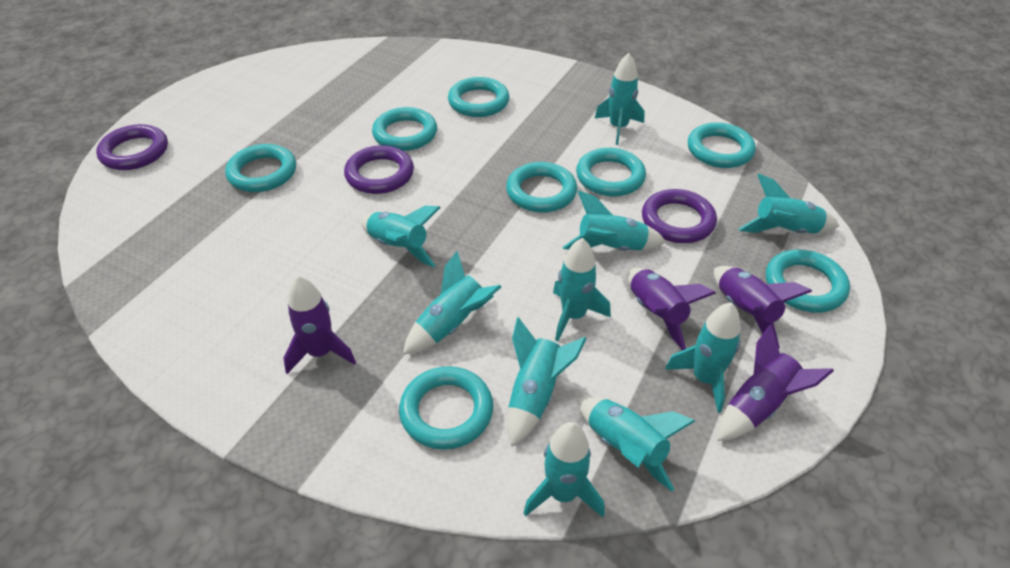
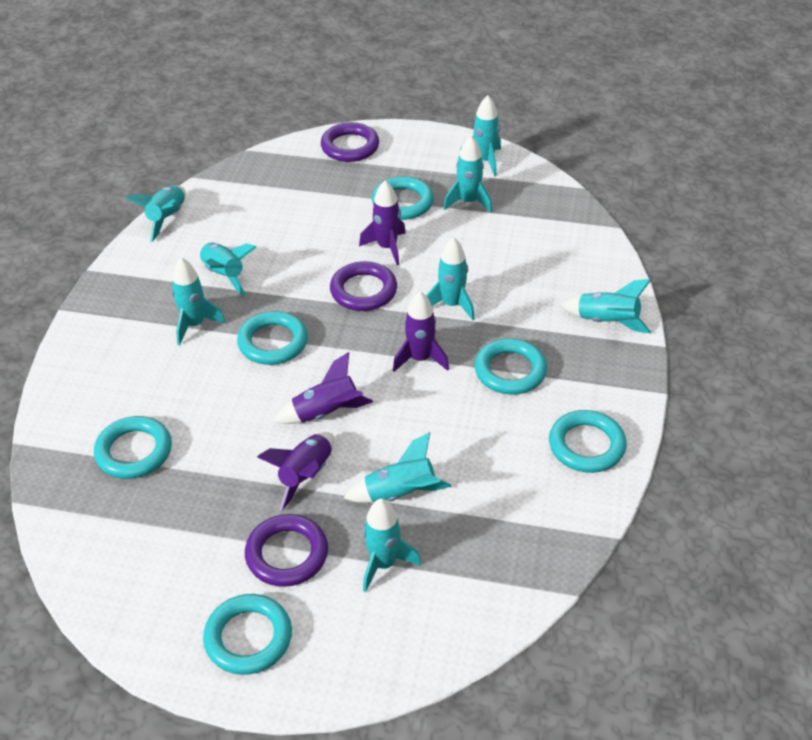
turquoise ring: [225,144,296,192] [372,107,437,151] [399,366,493,450] [448,77,509,117] [506,162,577,213] [576,148,646,197] [688,122,756,168] [766,250,850,313] = 8 -> [94,416,172,479] [203,594,292,675] [237,311,308,365] [372,176,434,220] [474,338,547,395] [549,410,627,473] = 6
turquoise rocket: [361,206,440,268] [403,251,501,355] [507,317,587,447] [524,422,605,517] [553,238,611,341] [563,191,666,251] [578,397,695,492] [595,53,645,145] [665,302,741,413] [739,174,839,234] = 10 -> [126,185,186,242] [171,258,225,345] [199,242,257,297] [344,432,451,503] [363,499,421,592] [426,237,474,320] [443,136,492,213] [460,95,501,176] [561,279,651,334] = 9

